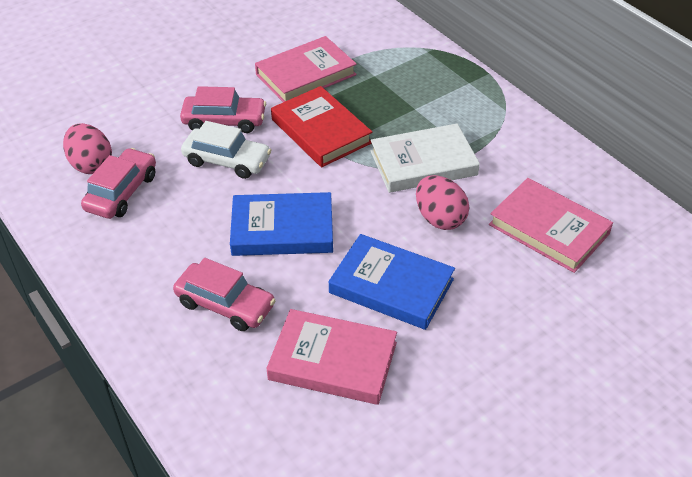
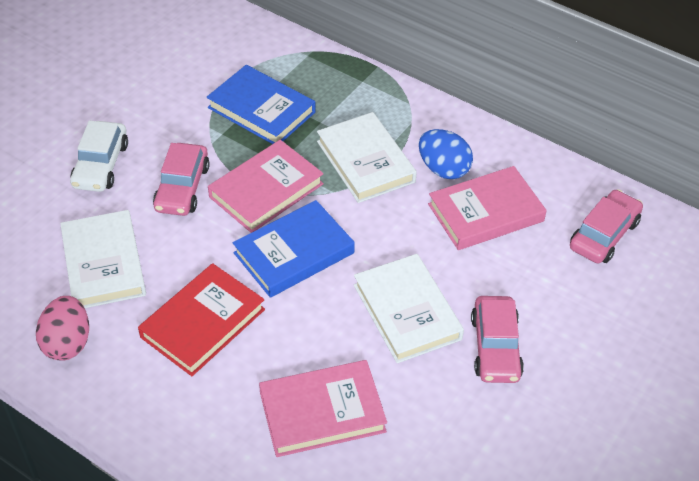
blue egg: none = 0 -> [419,129,473,179] = 1
pink egg: [63,123,112,174] [416,175,469,230] = 2 -> [36,296,89,361] = 1
white book: [371,124,480,193] = 1 -> [60,210,146,308] [317,112,417,203] [354,254,464,363] = 3

